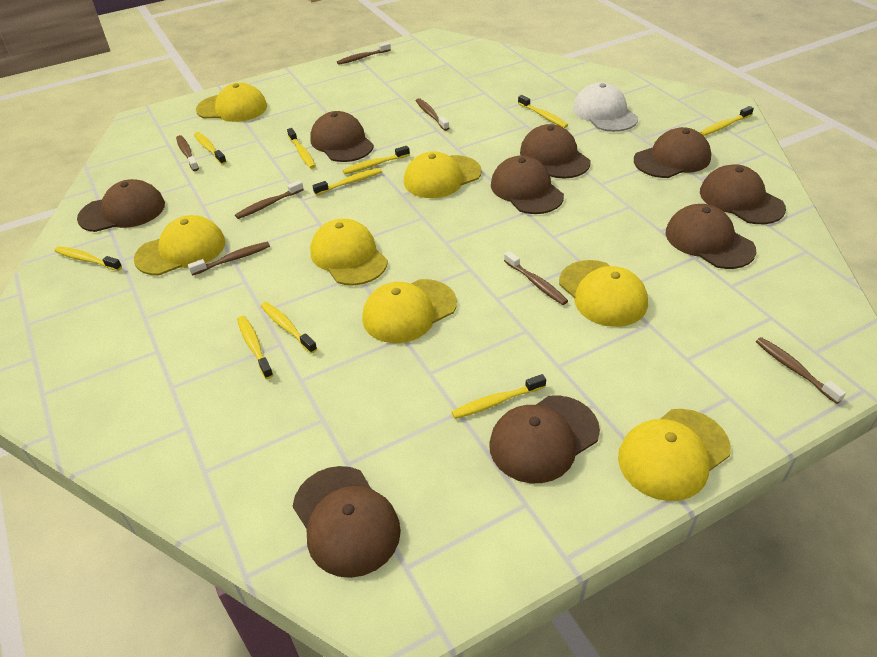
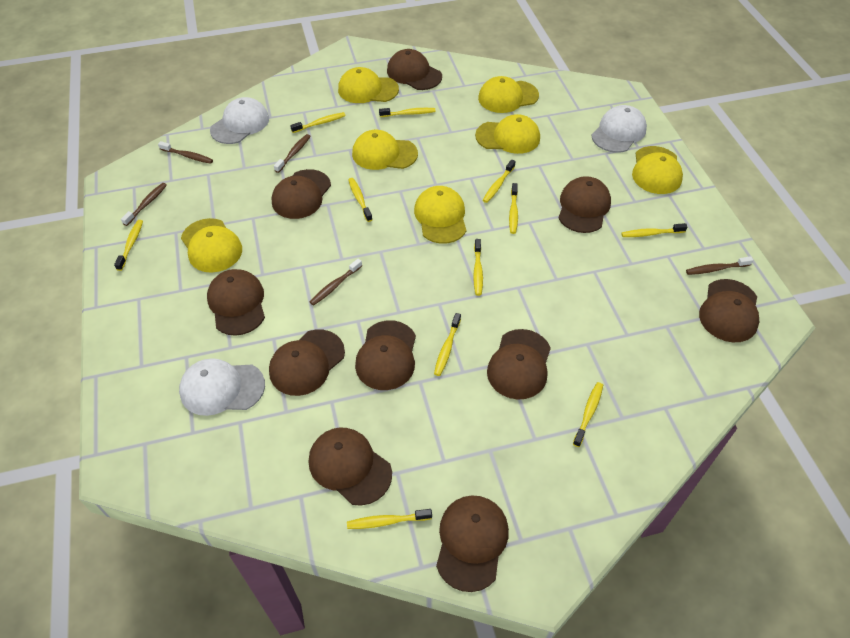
brown cap: [77,179,165,232] [293,466,401,578] [310,111,374,162] [489,395,600,483] [491,155,564,214] [520,124,590,179] [634,127,711,178] [666,204,756,269] [700,164,786,224] = 9 -> [207,269,265,336] [269,329,345,396] [272,169,331,219] [309,427,392,506] [355,320,416,390] [387,49,442,90] [436,496,509,592] [487,329,551,400] [558,176,611,233] [699,279,759,342] = 10
brown toothbrush: [176,135,199,171] [188,242,270,276] [235,180,304,219] [337,42,391,65] [416,98,449,131] [504,251,568,305] [756,337,846,404] = 7 -> [121,183,167,226] [158,141,213,164] [274,134,311,173] [310,259,362,306] [686,256,753,275] = 5
white cap: [573,82,638,132] = 1 -> [179,358,265,416] [210,97,269,144] [591,105,647,153] = 3
yellow toothbrush: [55,246,122,271] [194,132,227,165] [237,316,273,379] [261,302,317,354] [287,128,316,169] [313,168,382,195] [342,146,410,174] [452,374,546,419] [518,95,568,128] [700,106,754,136] = 10 -> [114,220,143,271] [290,112,346,133] [347,509,432,529] [348,178,372,222] [379,108,436,117] [434,313,461,376] [473,239,483,296] [483,160,516,203] [509,183,518,234] [573,382,603,447] [621,223,687,237] = 11

